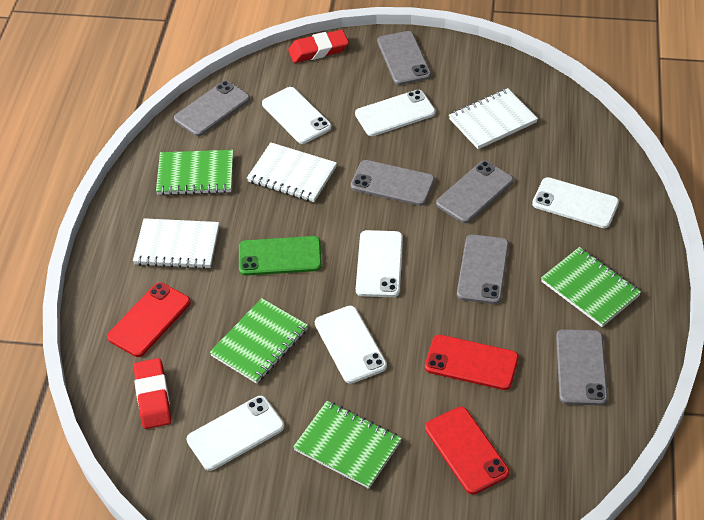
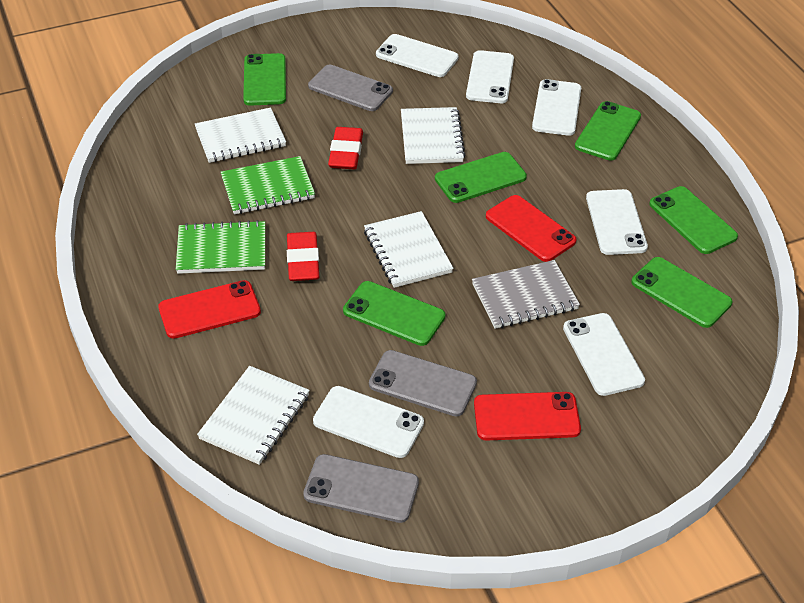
green notebook: [156,150,233,195] [210,298,308,384] [293,401,402,489] [541,247,641,327] = 4 -> [176,220,265,274] [221,156,315,214] = 2
green phone: [239,236,322,276] = 1 -> [243,53,286,106] [343,281,445,346] [435,152,527,203] [575,101,641,161] [631,257,732,328] [649,186,738,254] = 6
grey notebook: none = 0 -> [472,260,580,329] = 1
grey phone: [174,81,250,136] [351,160,435,206] [377,31,431,85] [436,161,513,223] [457,234,509,304] [556,329,608,405] = 6 -> [303,454,419,523] [308,65,393,111] [369,350,477,417] = 3
white notebook: [133,218,219,269] [247,142,337,202] [449,88,538,149] = 3 -> [195,108,286,163] [197,366,310,465] [364,211,453,288] [401,107,466,164] = 4

